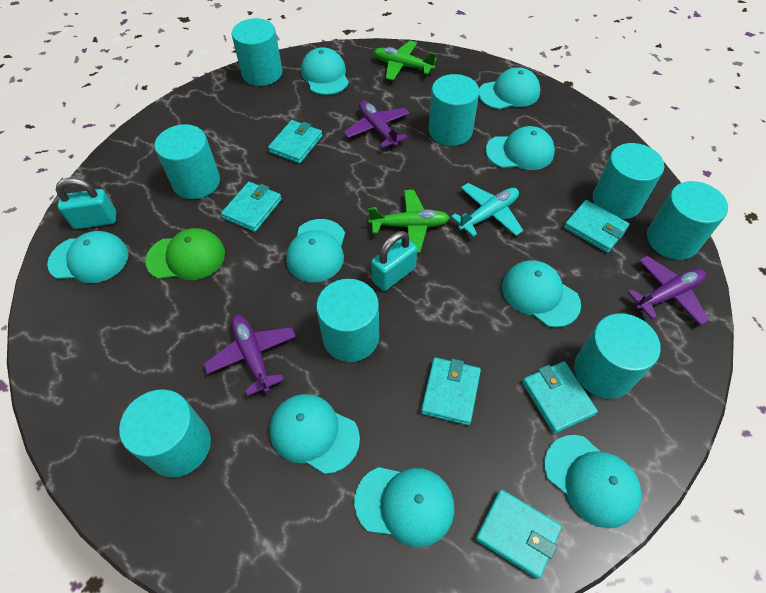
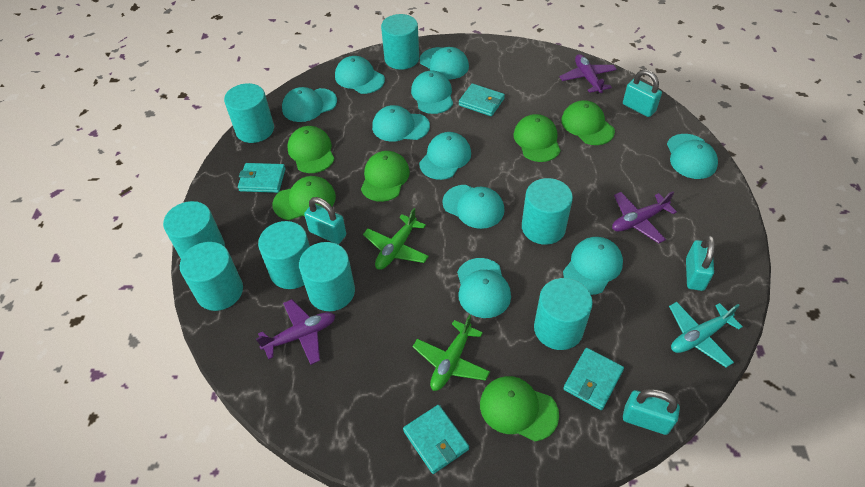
green cap: [145,228,225,280] = 1 -> [272,176,336,220] [287,126,335,173] [361,151,410,202] [480,376,559,441] [513,114,561,162] [561,100,615,145] = 6
turquoise cap: [47,231,129,283] [270,394,360,474] [286,219,345,282] [301,47,349,95] [354,467,454,547] [479,67,540,110] [486,126,555,170] [502,260,581,328] [544,435,642,528] = 9 -> [282,87,337,122] [335,56,385,94] [372,105,430,142] [411,71,453,114] [419,132,471,180] [420,47,469,79] [442,185,505,229] [457,258,511,318] [563,237,623,295] [667,134,718,179] = 10
turquoise padlock: [56,178,117,229] [371,231,417,291] = 2 -> [304,197,346,244] [623,69,662,117] [623,389,680,435] [686,235,715,291] = 4
turquoise wallet: [221,182,282,232] [268,120,323,164] [421,357,481,425] [476,489,562,579] [522,361,598,434] [564,200,629,253] = 6 -> [238,163,286,193] [403,405,469,474] [459,83,505,116] [563,348,624,410] = 4

